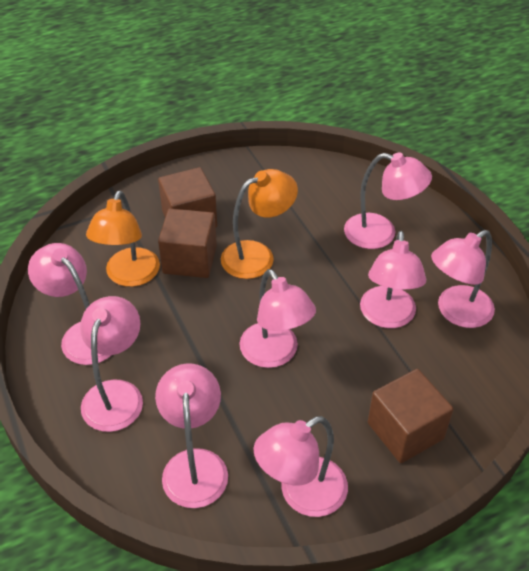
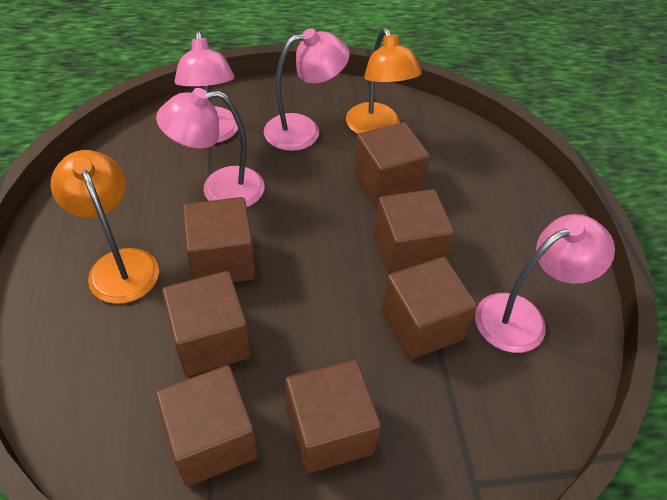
brown cube: [158,167,217,227] [158,208,217,278] [368,369,454,463] = 3 -> [155,365,257,487] [162,271,251,377] [183,197,256,282] [285,359,381,474] [354,122,430,207] [374,189,454,275] [381,257,477,360] = 7
pink lamp: [28,243,111,365] [80,296,143,432] [155,363,228,508] [239,269,316,368] [253,416,348,517] [344,153,432,249] [360,231,426,328] [431,230,495,328] = 8 -> [156,88,264,207] [174,31,238,143] [264,28,350,151] [475,214,615,353] = 4

